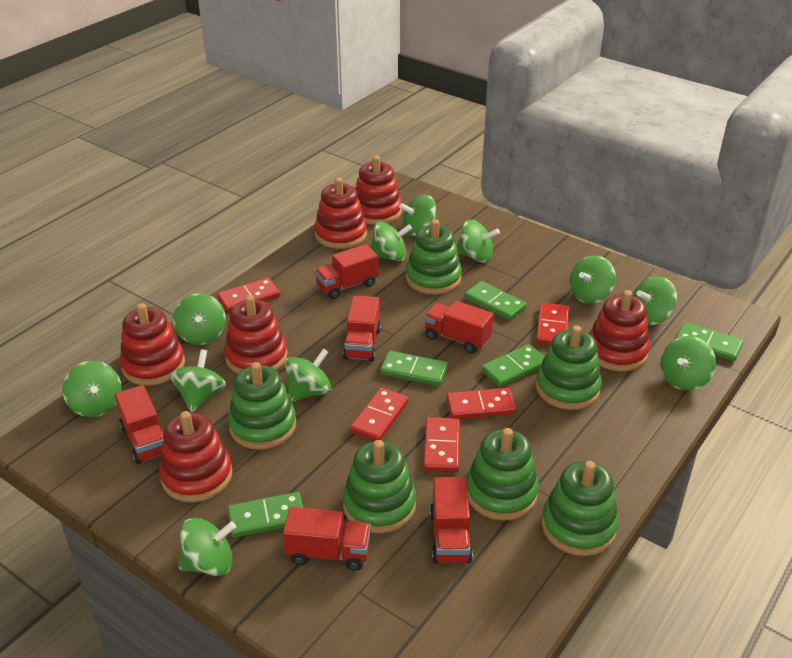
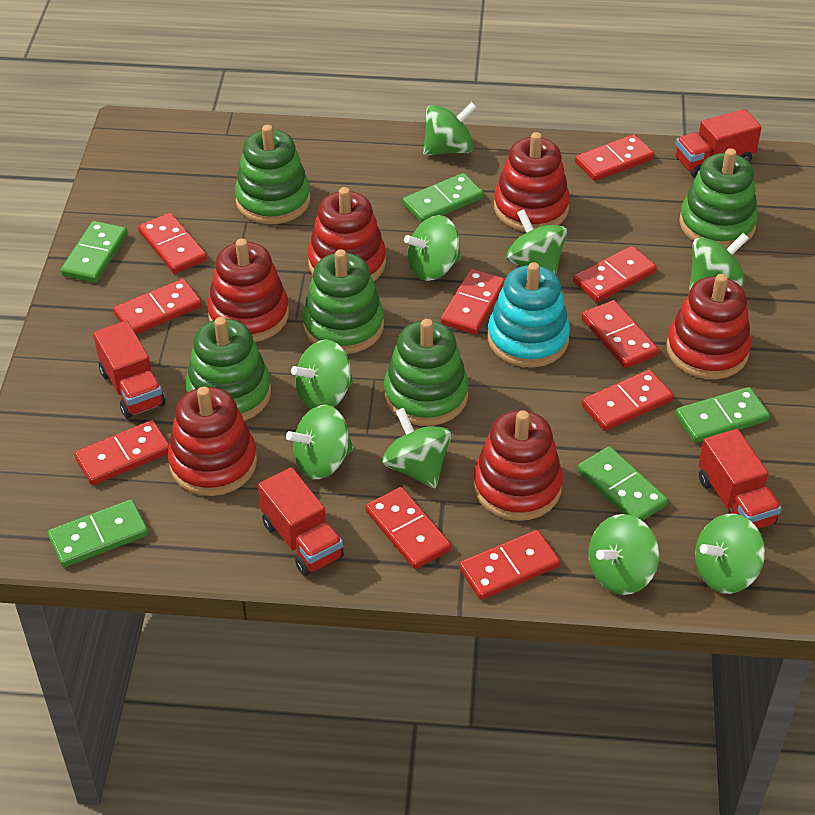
green spinning top: [63,361,122,417] [170,349,226,413] [173,293,226,345] [178,518,236,576] [285,348,332,402] [371,221,412,261] [399,194,437,236] [457,220,500,263] [570,255,616,304] [633,277,677,325] [660,336,716,391] = 11 -> [286,405,354,479] [291,340,353,409] [382,408,452,488] [404,215,461,281] [423,102,477,156] [506,209,567,275] [588,514,659,595] [689,233,749,290] [695,514,765,594] = 9
green stacking toy: [228,362,296,450] [343,440,416,533] [406,219,462,295] [466,428,539,520] [536,326,602,410] [542,461,619,556] = 6 -> [185,317,271,421] [235,125,310,224] [302,249,384,354] [384,319,469,426] [679,148,758,249] = 5
red domino: [217,278,280,312] [350,387,409,441] [424,417,460,472] [446,388,516,419] [536,303,569,345] = 5 -> [74,420,169,485] [113,279,202,334] [138,213,207,274] [365,487,451,569] [440,269,505,335] [459,530,560,600] [573,246,657,303] [575,134,654,181] [581,300,659,368] [582,370,674,431] = 10
red truck: [115,385,163,464] [283,507,371,571] [314,244,379,299] [343,295,381,361] [424,301,494,354] [430,477,473,564] = 6 -> [93,320,166,418] [258,467,344,576] [676,109,762,178] [699,429,782,529] = 4
turquoise stacking toy: none = 0 -> [488,262,570,368] = 1

